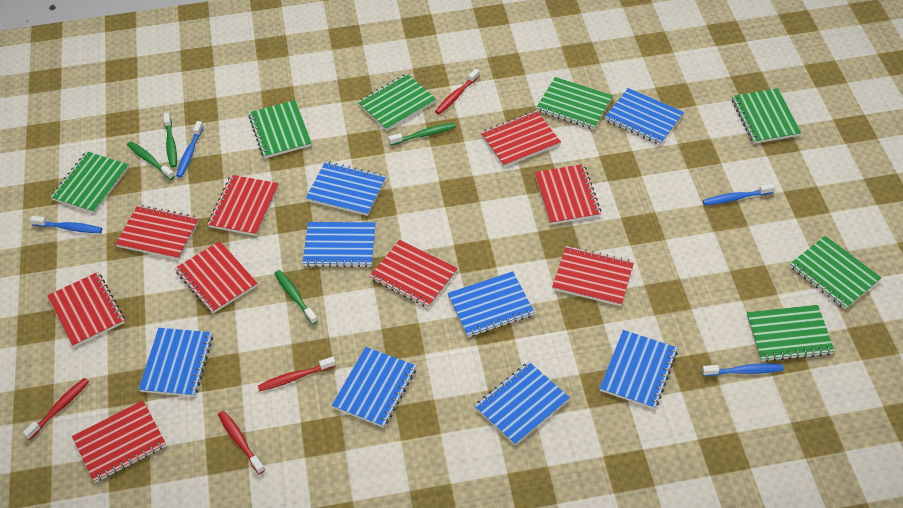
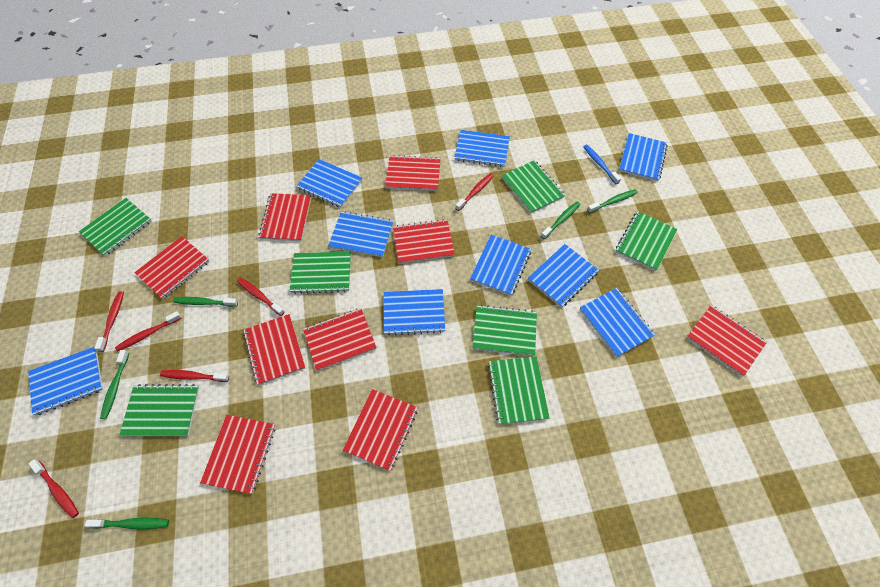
blue notebook: [138,328,213,397] [303,222,376,267] [306,162,386,216] [332,347,416,427] [447,271,535,337] [475,362,570,446] [599,330,678,409] [604,88,684,145] = 8 -> [28,347,103,416] [296,159,362,208] [328,211,393,257] [384,289,445,336] [454,130,510,167] [470,235,531,296] [528,244,599,308] [580,288,655,357] [619,133,668,181] = 9
blue toothbrush: [30,216,102,233] [176,121,204,177] [702,364,784,376] [703,183,775,206] = 4 -> [583,145,621,184] = 1
green toothbrush: [127,141,175,180] [163,113,177,168] [274,270,318,325] [389,123,456,145] = 4 -> [85,518,169,530] [100,350,129,419] [173,297,238,307] [541,202,581,239] [587,189,638,213] = 5
red toothbrush: [23,378,89,440] [218,411,265,474] [258,357,336,392] [435,69,480,114] = 4 -> [29,460,79,518] [94,291,124,352] [115,311,182,352] [160,370,229,382] [237,277,285,316] [455,173,494,211] = 6

